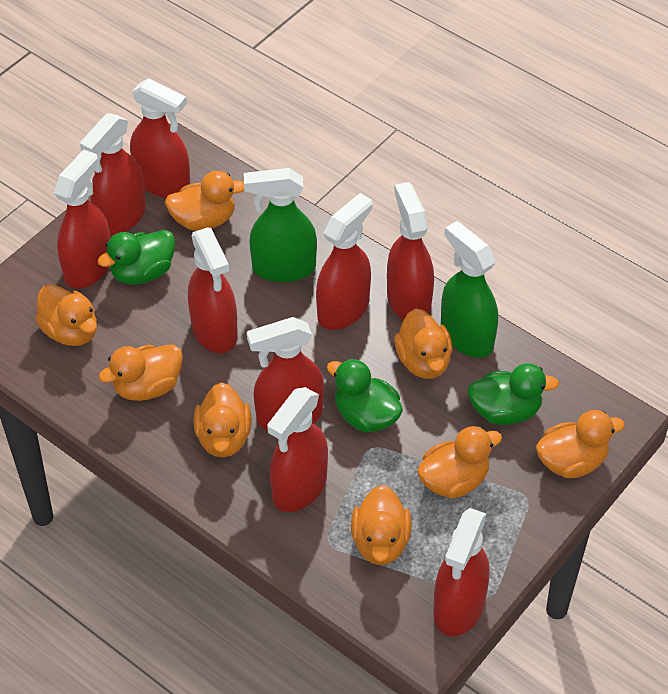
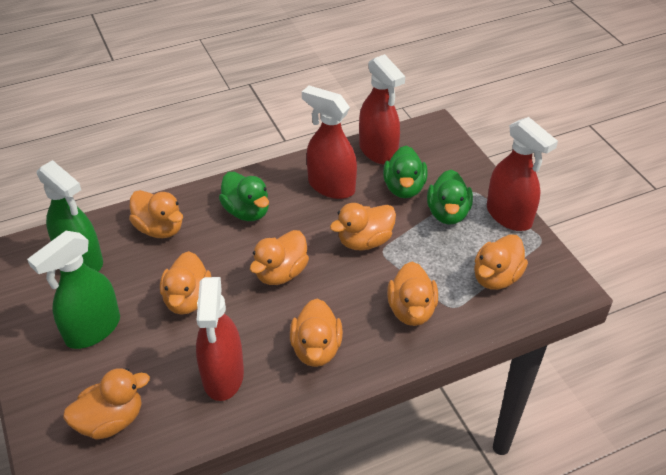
red spray bottle: [54,150,110,289] [80,113,146,236] [130,78,190,198] [188,228,238,353] [247,317,324,431] [267,387,328,512] [316,193,373,330] [387,182,434,320] [433,508,489,637] = 9 -> [196,277,244,401] [302,86,357,199] [359,54,405,165] [487,117,558,231] = 4

